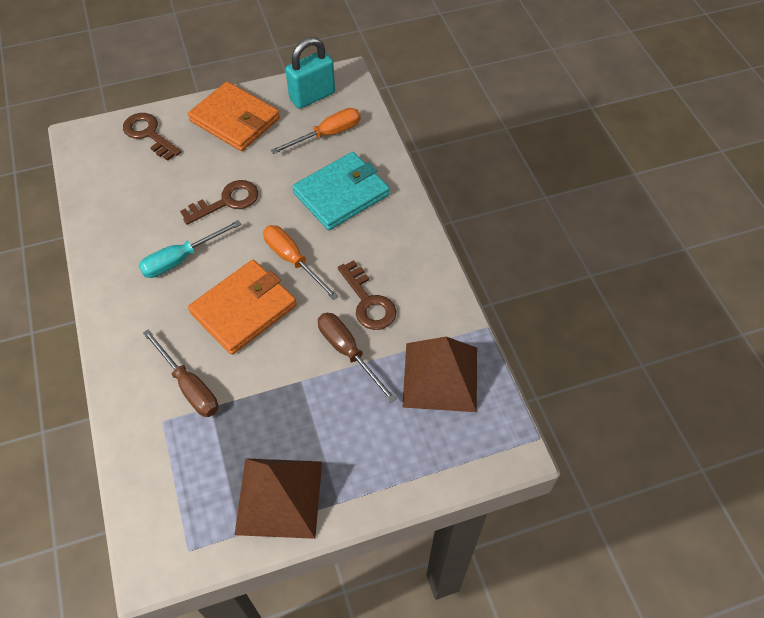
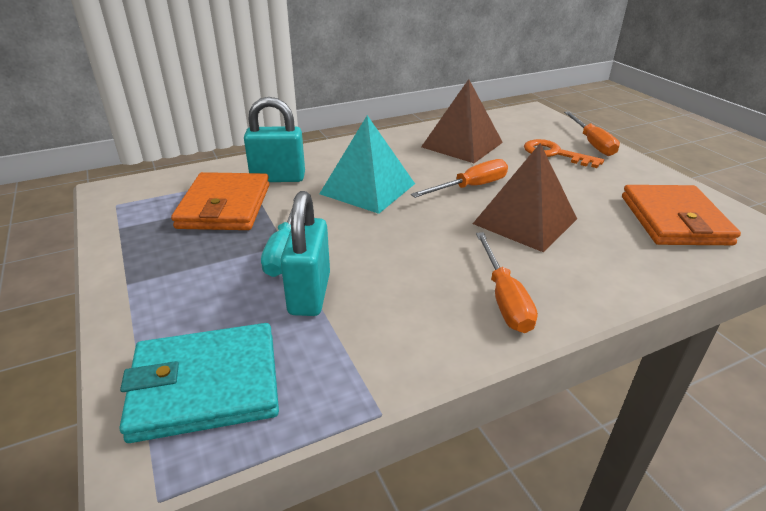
brown key: [123,113,181,161] [180,180,258,225] [337,260,396,330] = 3 -> none = 0
brown screwdriver: [143,329,218,417] [318,313,397,403] = 2 -> none = 0
orange key: none = 0 -> [524,139,604,168] = 1
orange screwdriver: [263,225,339,300] [271,108,361,154] = 2 -> [411,159,508,198] [476,232,538,333] [564,111,620,156] = 3
turquoise padlock: [285,37,335,109] = 1 -> [244,97,305,182] [280,191,330,316] = 2
turquoise pyramid: none = 0 -> [319,115,415,214] = 1

